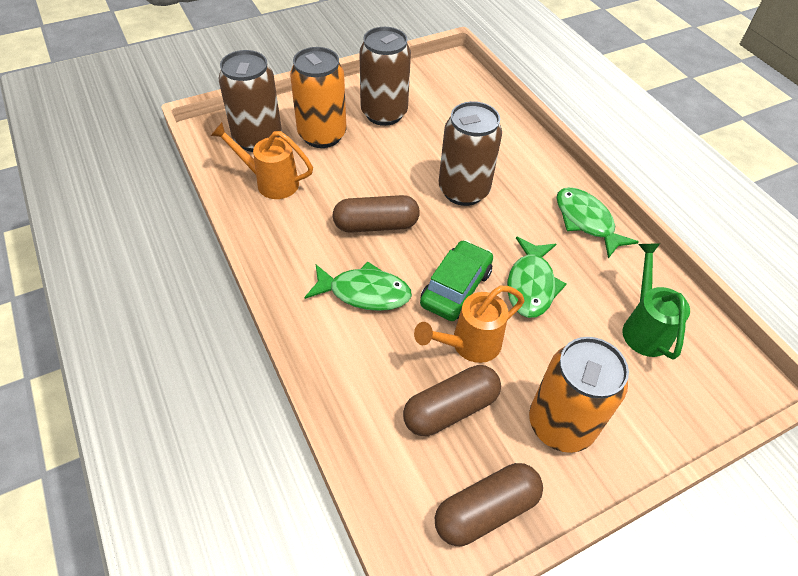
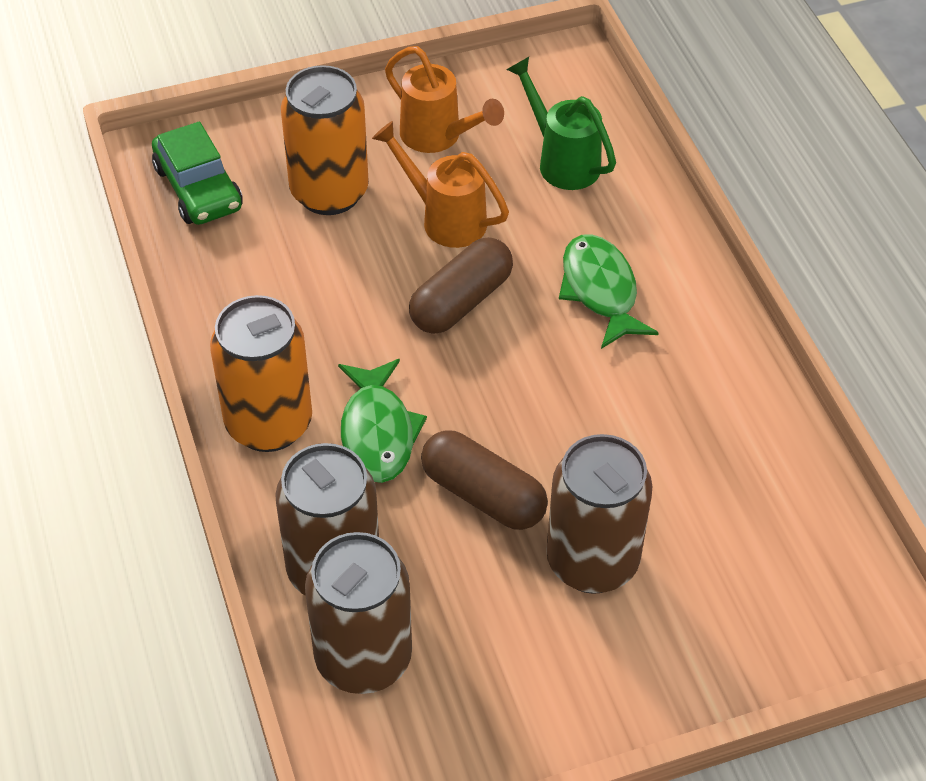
brown capsule: [332,195,420,233] [403,365,501,436] [435,463,543,546] = 3 -> [409,237,513,334] [421,430,548,530] = 2
green fish: [305,261,412,311] [507,237,567,318] [556,187,639,259] = 3 -> [338,359,427,483] [559,234,659,349] = 2

